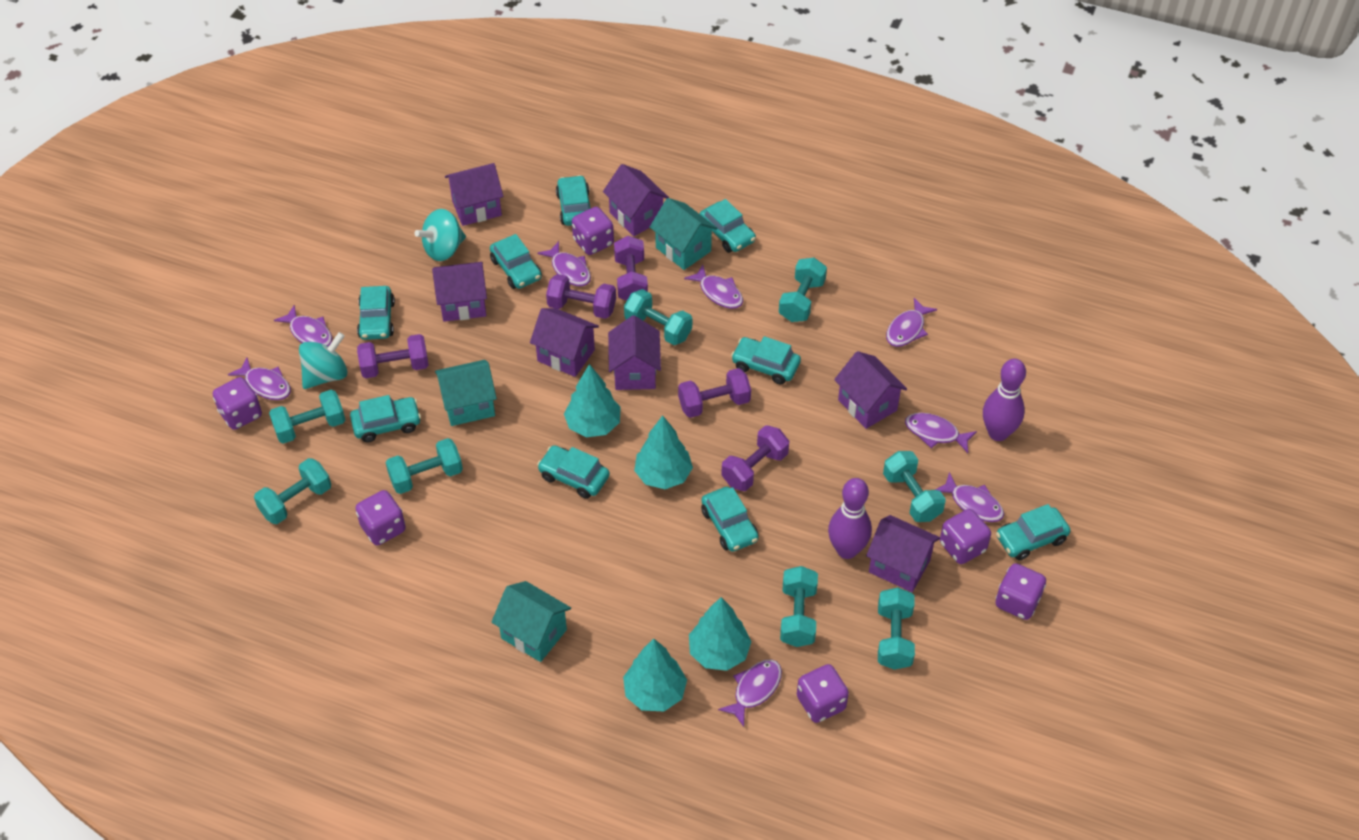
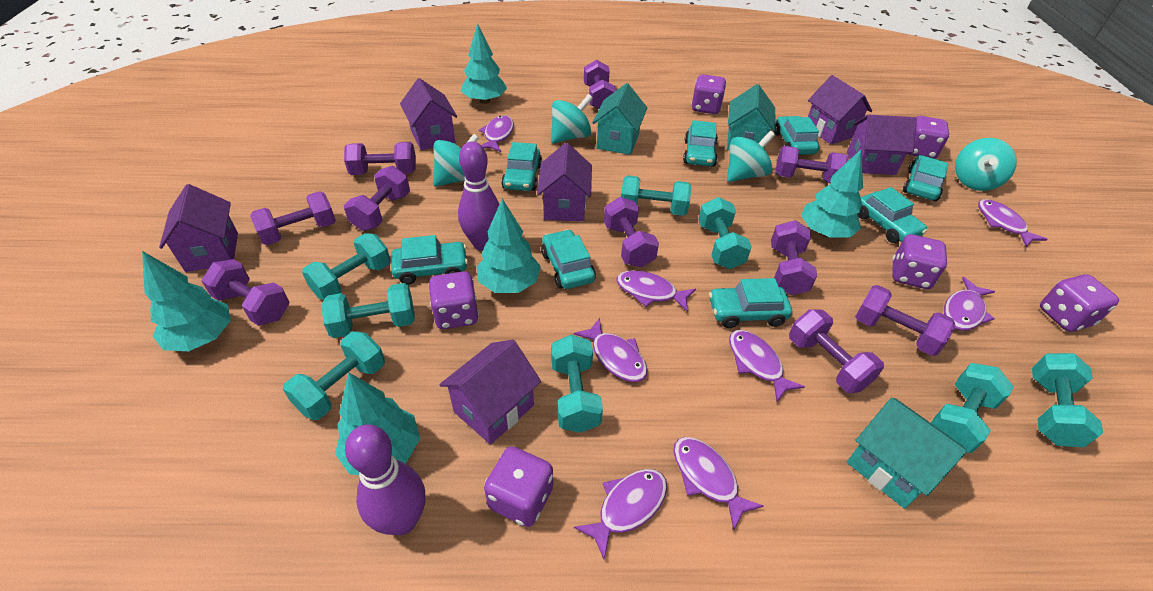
purple dumbbell: [357,334,429,378] [546,274,616,319] [614,236,648,301] [678,368,751,418] [721,425,789,491] = 5 -> [202,259,289,326] [250,191,336,245] [344,142,416,175] [344,166,410,231] [584,60,616,109] [604,197,659,267] [771,220,817,295] [776,146,849,183] [789,309,884,393] [855,285,955,356] = 10
purple house: [432,262,487,322] [445,163,503,226] [530,308,599,377] [603,164,669,236] [608,315,661,390] [834,351,907,429] [866,515,940,592] = 7 -> [159,184,238,272] [400,78,457,150] [439,339,541,444] [537,143,592,221] [808,75,872,144] [847,115,917,175] = 6
turquoise car: [350,395,421,443] [357,286,395,340] [490,234,542,289] [537,445,610,499] [556,175,591,226] [700,199,756,253] [701,487,759,552] [731,336,801,384] [996,504,1071,560] = 9 -> [391,235,468,285] [501,142,542,191] [541,229,596,289] [683,120,718,167] [709,278,792,328] [774,116,819,155] [857,187,927,243] [903,155,948,202] = 8
turquoise spinning top: [299,332,348,389] [415,209,466,261] = 2 -> [433,134,479,187] [551,94,593,144] [727,131,775,182] [955,138,1017,191] = 4
turquoise tree: [564,364,621,437] [623,639,687,711] [634,415,693,489] [689,597,752,671] = 4 -> [142,251,231,351] [335,372,420,475] [461,23,507,104] [476,199,541,293] [801,150,863,238] = 5

